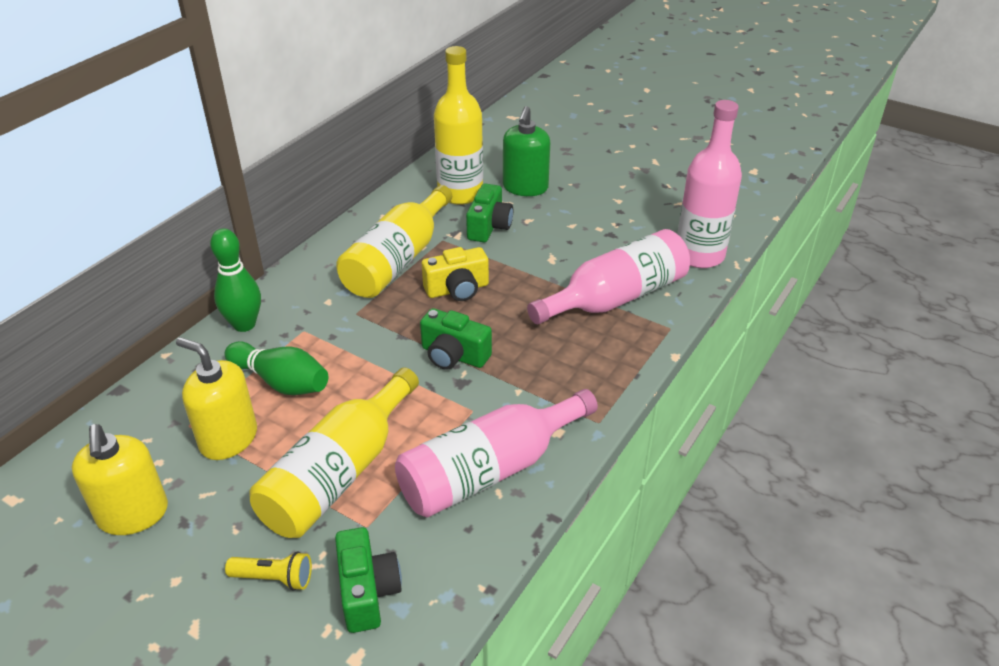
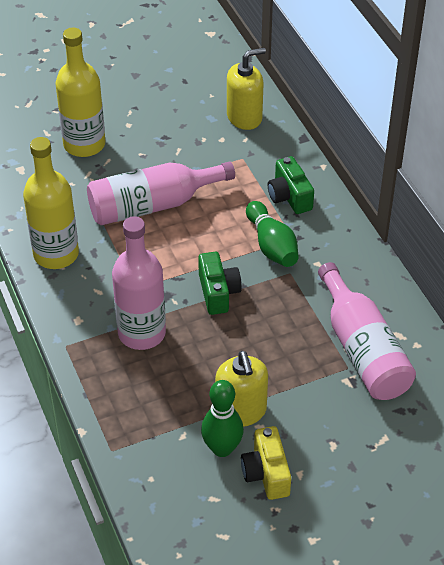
green camera: [335,527,402,633] [420,308,492,370] [466,184,513,242] = 3 -> [198,252,242,315] [268,156,314,214] = 2
green soap dispenser: [503,106,550,196] = 1 -> none = 0
yellow bottle: [250,367,419,538] [336,185,452,298] [434,46,483,205] = 3 -> [23,137,79,269] [56,28,105,157] = 2
yellow flashlight: [225,551,312,591] = 1 -> none = 0

